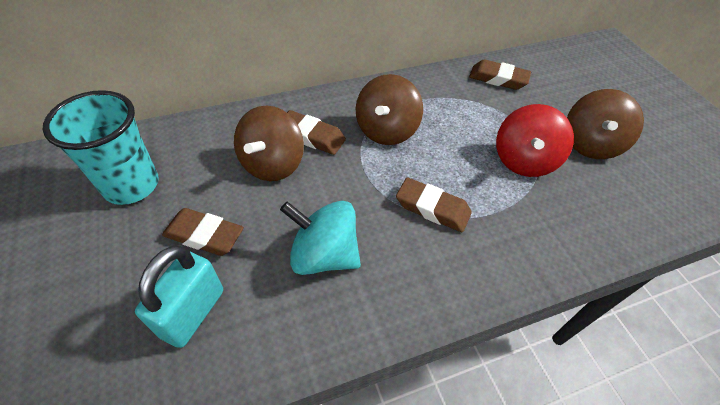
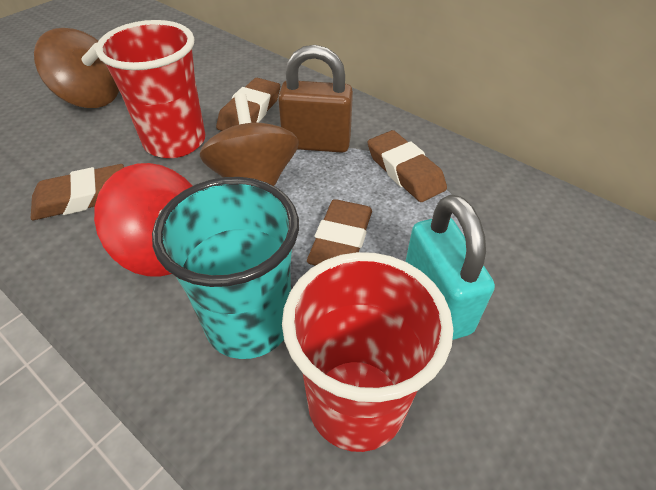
brown padlock: none = 0 -> [278,45,353,153] = 1
brown spinning top: [234,106,304,181] [356,74,423,145] [567,89,644,159] = 3 -> [34,28,119,108] [200,93,299,186] = 2
red cup: none = 0 -> [96,20,205,158] [282,252,453,452] = 2
turquoise spinning top: [280,201,361,275] = 1 -> none = 0

